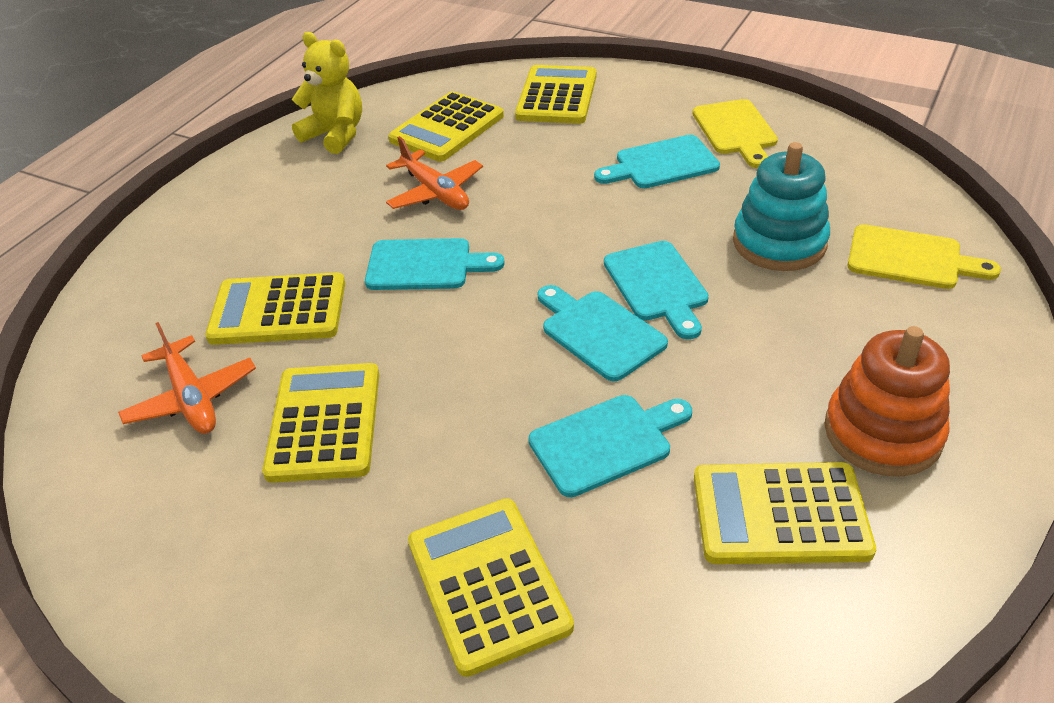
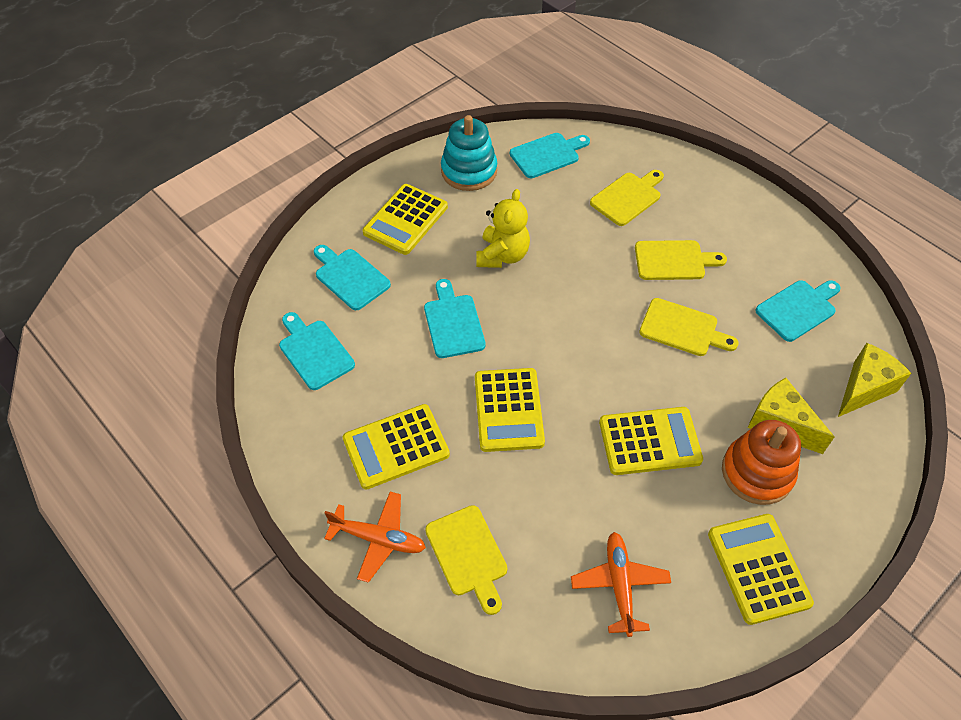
yellow calculator: [205,272,345,345] [262,363,379,483] [388,91,504,162] [408,498,574,677] [515,65,596,124] [694,462,876,564] = 6 -> [343,404,450,490] [362,184,448,255] [475,368,545,452] [599,407,703,475] [708,514,814,625] = 5
yellow cheese: none = 0 -> [748,378,834,454] [838,343,911,417] = 2
yellow cutting board: [693,99,778,168] [848,224,1001,289] = 2 -> [425,505,507,615] [590,170,664,226] [635,240,727,280] [639,298,738,356] = 4

